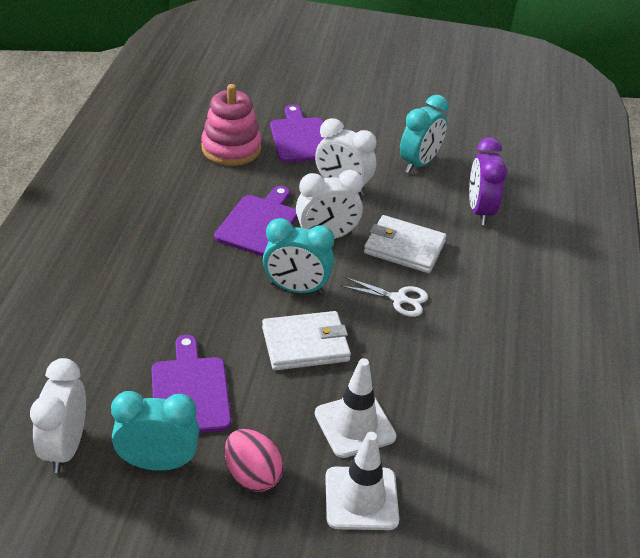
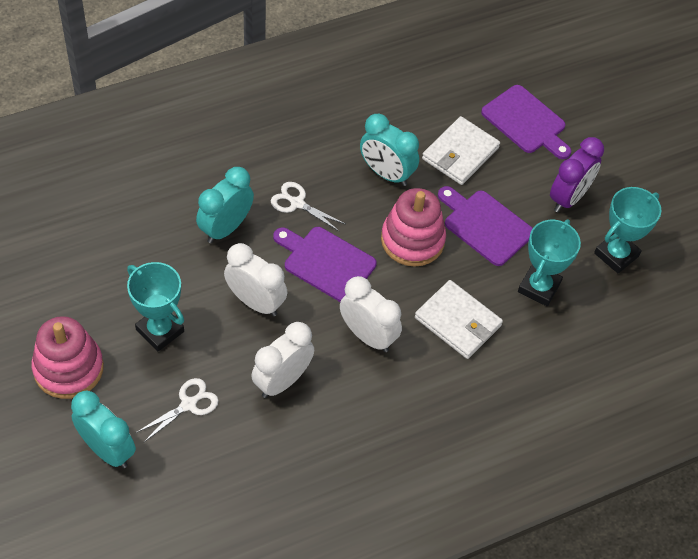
pink egg: [225,429,284,492] = 1 -> none = 0
pink stacking toy: [201,84,261,166] = 1 -> [32,316,104,399] [381,188,446,267] = 2
turquoise trophy: none = 0 -> [127,262,184,352] [518,219,581,306] [594,187,661,274] = 3
white scissors: [341,277,428,317] = 1 -> [136,378,219,443] [271,182,345,232] = 2
white traffic cone: [315,358,397,458] [325,432,399,530] = 2 -> none = 0

